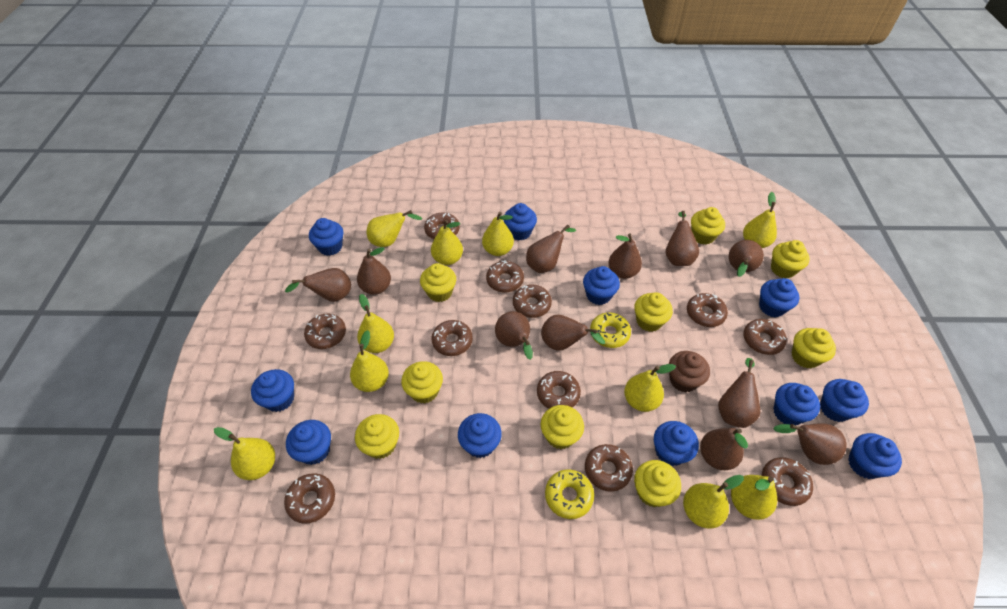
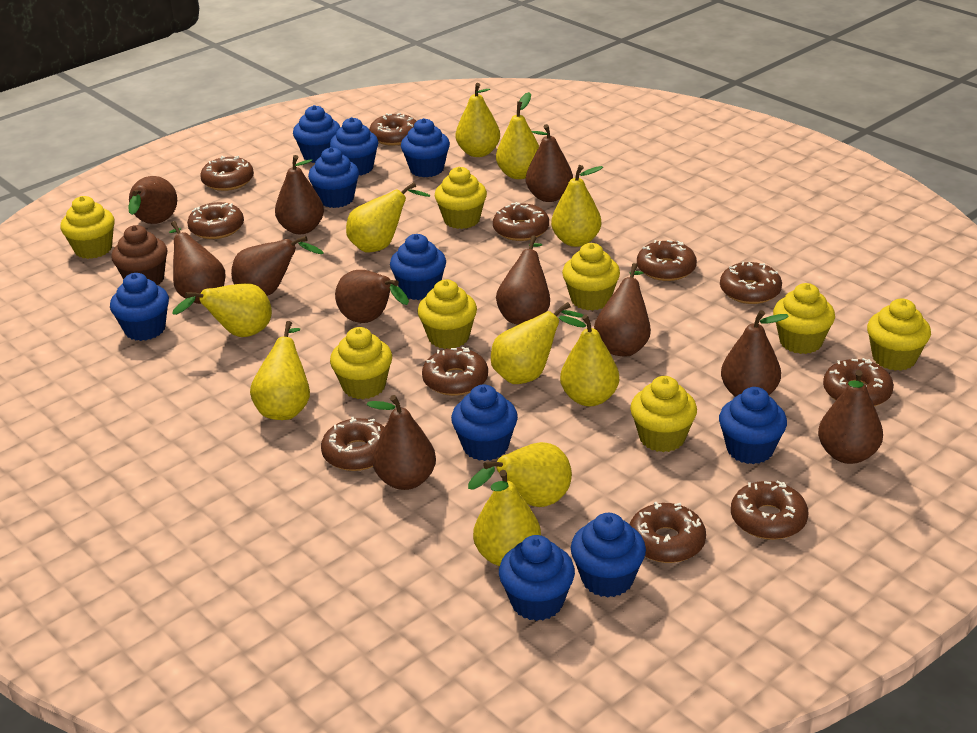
blue cupcake: [251,369,294,412] [286,420,331,465] [309,218,343,256] [458,413,502,458] [504,203,537,241] [583,266,620,305] [654,421,699,466] [759,278,799,317] [773,383,820,425] [820,379,869,422] [848,433,902,479] = 11 -> [110,273,169,341] [293,105,340,163] [308,147,359,208] [330,117,378,175] [390,234,446,300] [401,118,450,177] [451,384,518,461] [499,535,575,621] [571,513,646,598] [719,387,787,464] = 10
yellow cupcake: [355,414,399,459] [401,361,443,404] [420,263,456,302] [541,405,584,449] [634,292,673,332] [634,460,681,507] [691,207,725,245] [771,240,810,278] [792,328,836,368] = 9 -> [60,196,115,259] [330,327,392,399] [418,280,477,349] [435,167,487,229] [562,243,620,311] [630,376,697,452] [773,283,835,354] [867,299,931,371] = 8
yellow donut: [545,470,594,519] [590,312,631,348] = 2 -> none = 0

